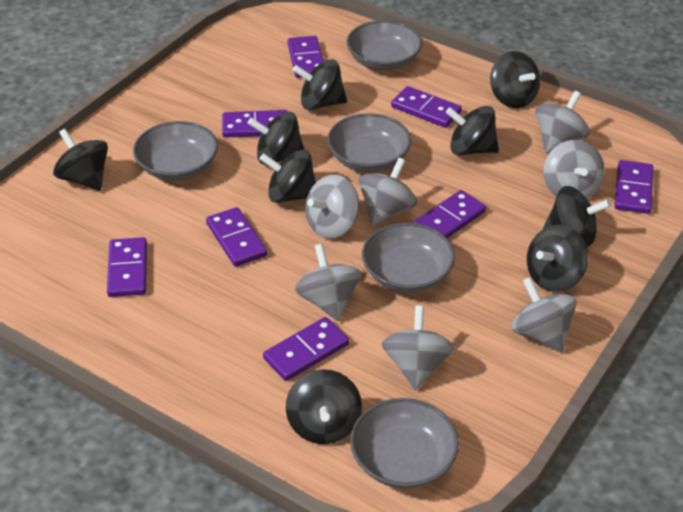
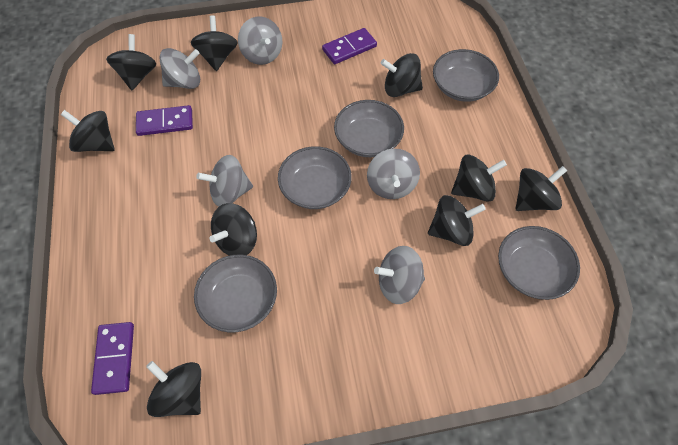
grey spinning top: [295,244,361,321] [305,174,359,238] [359,158,417,226] [382,305,454,390] [511,277,577,352] [535,91,590,153] [543,140,605,199] = 7 -> [159,48,200,89] [196,155,253,207] [238,17,282,65] [367,149,420,199] [374,246,425,304] = 5
purple domino: [107,237,147,297] [206,207,268,267] [222,110,287,138] [263,317,349,381] [287,36,324,78] [391,86,462,128] [413,190,486,238] [615,160,653,214] = 8 -> [91,322,134,395] [136,105,193,136] [322,28,377,64] = 3

